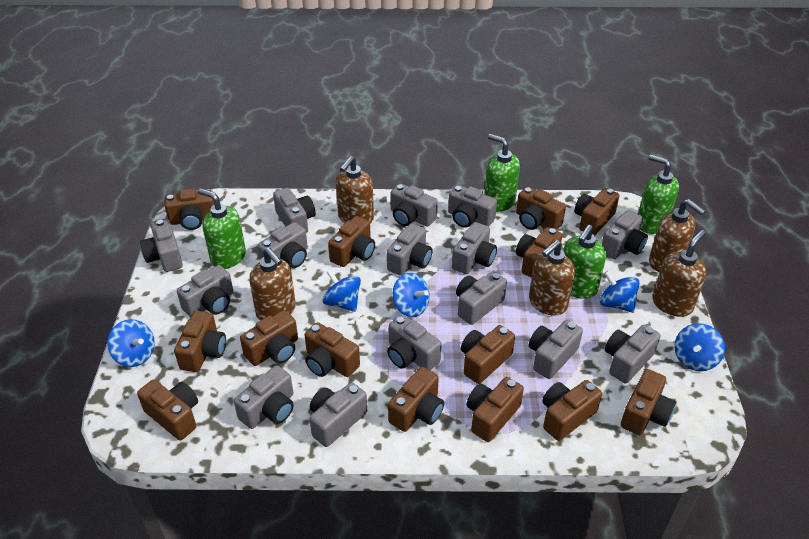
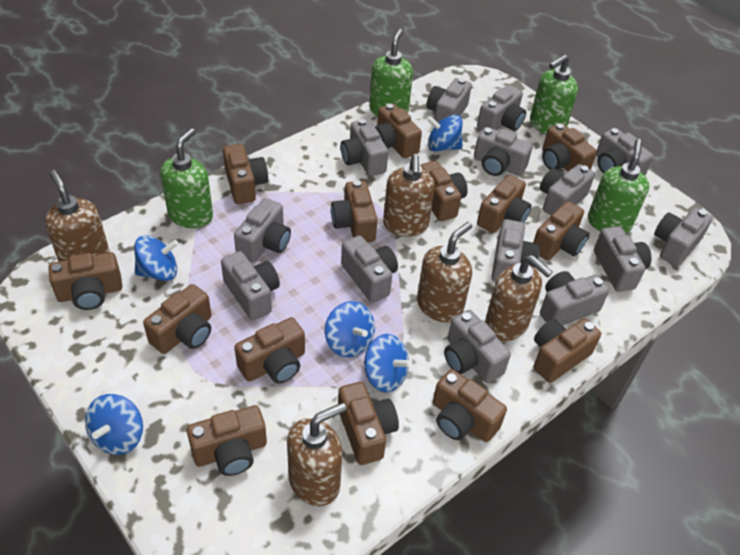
grey camera: [140,219,183,272] [177,265,233,317] [234,365,294,429] [257,222,308,268] [273,188,315,233] [309,382,367,447] [387,223,433,276] [387,315,442,370] [391,184,438,227] [448,185,497,228] [452,222,497,274] [456,271,507,325] [529,320,583,379] [602,210,648,259] [605,325,661,384] = 15 -> [221,251,280,320] [234,198,291,263] [341,119,388,176] [341,235,398,303] [427,78,472,123] [444,310,511,383] [474,127,533,176] [477,85,526,131] [491,219,540,282] [540,164,595,215] [540,271,609,325] [594,226,651,292] [596,128,653,175] [654,207,713,267] = 14

